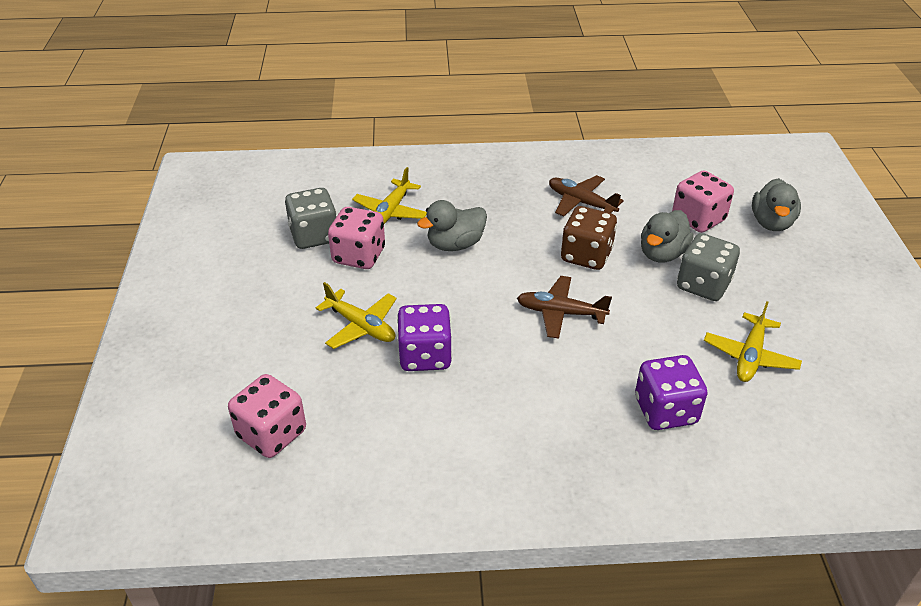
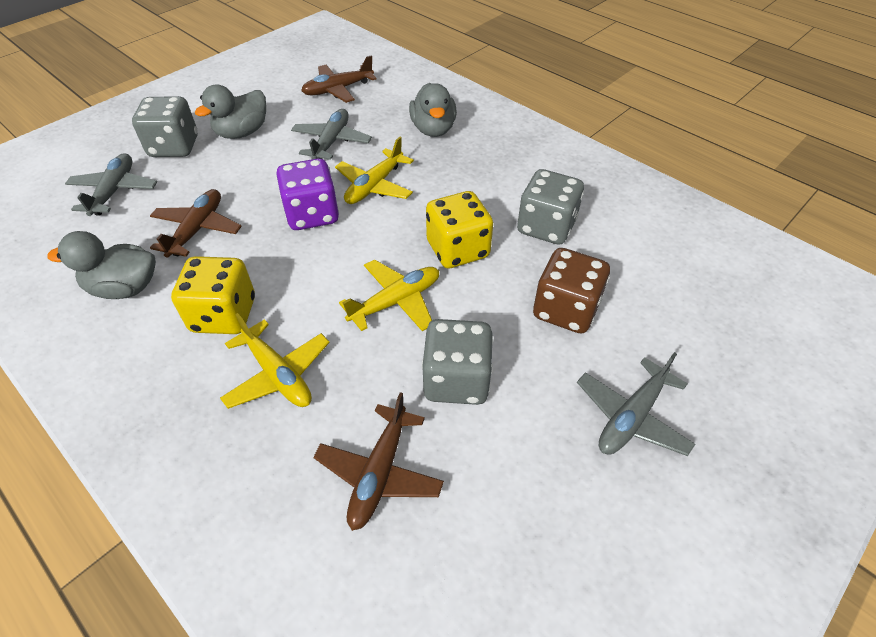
brown plane: [517,276,612,339] [549,175,624,217] = 2 -> [150,189,242,258] [301,55,377,103] [313,392,444,531] = 3
grey dice: [285,188,336,249] [677,233,740,301] = 2 -> [132,96,198,157] [422,319,493,405] [517,169,584,245] = 3
grey plane: none = 0 -> [65,153,157,216] [291,109,372,160] [577,352,696,456] = 3
pink dice: [228,374,306,458] [328,207,385,269] [672,170,734,233] = 3 -> none = 0
purple dice: [397,304,452,371] [635,355,708,430] = 2 -> [276,158,339,230] = 1
yellow dice: none = 0 -> [171,256,255,334] [426,191,493,268] = 2

